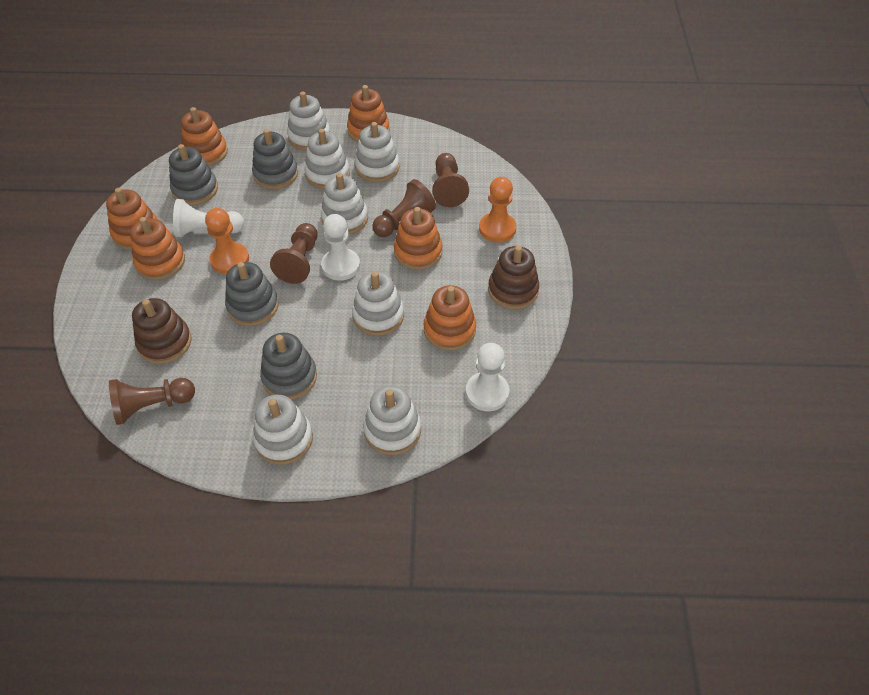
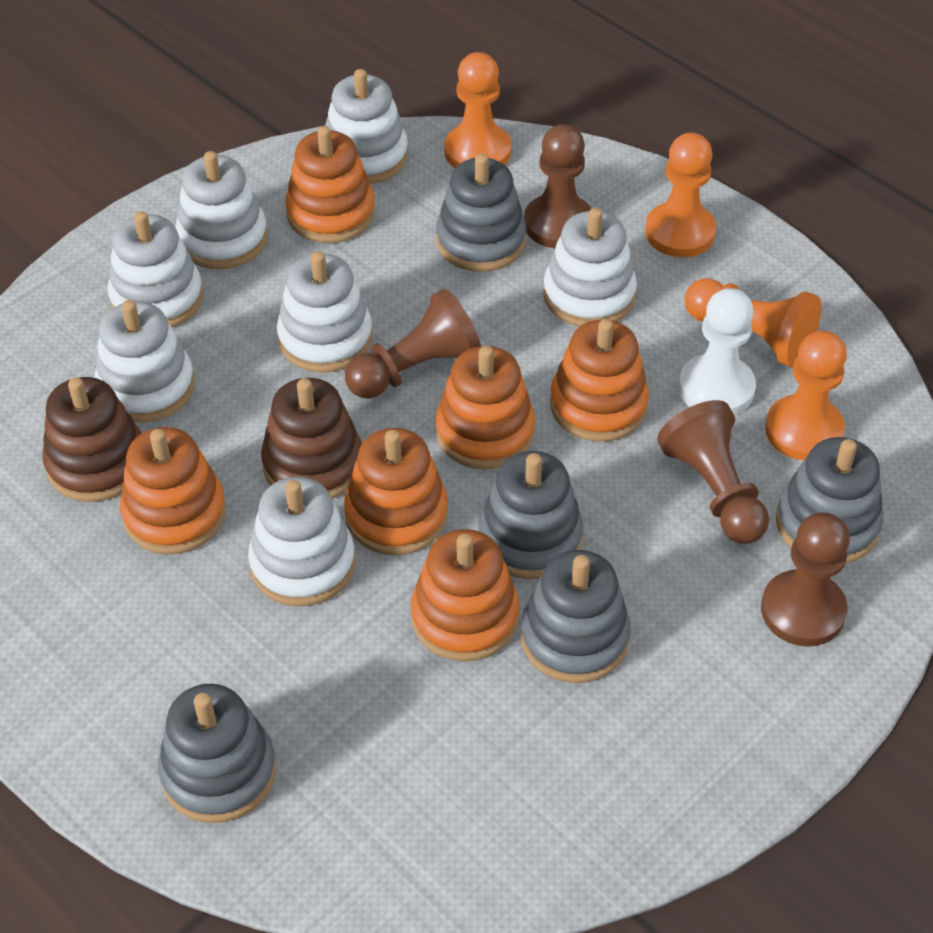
grey stacking toy: [169,144,218,205] [225,262,279,326] [252,129,298,189] [260,333,317,400] = 4 -> [158,684,276,823] [436,153,526,272] [478,451,583,579] [521,550,631,683] [776,437,884,564] = 5
orange pawn: [205,208,249,274] [479,177,516,242] = 2 -> [444,52,511,168] [645,133,717,257] [685,278,821,368] [765,331,847,461] = 4
white pawn: [173,199,244,237] [321,214,360,281] [466,343,509,412] = 3 -> [679,288,756,415] = 1

